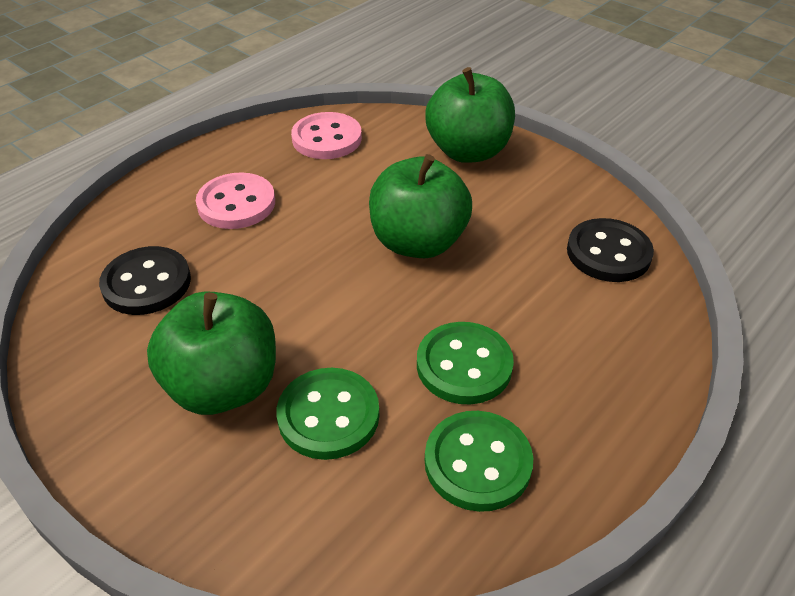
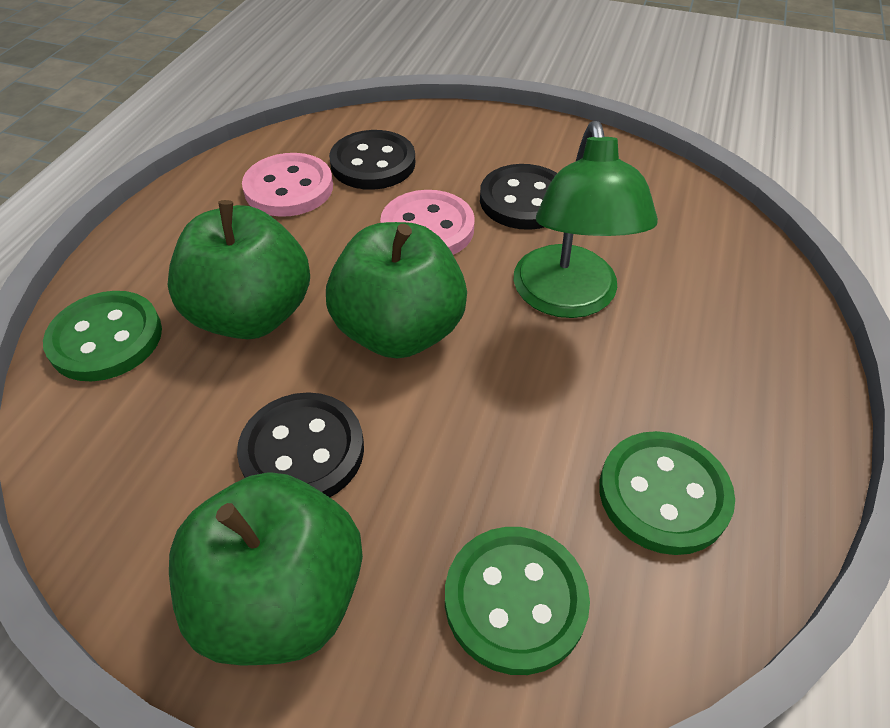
black button: [99,246,191,315] [567,218,654,282] = 2 -> [237,392,364,497] [329,130,415,190] [480,164,557,230] = 3
green lamp: none = 0 -> [514,121,658,318] = 1

